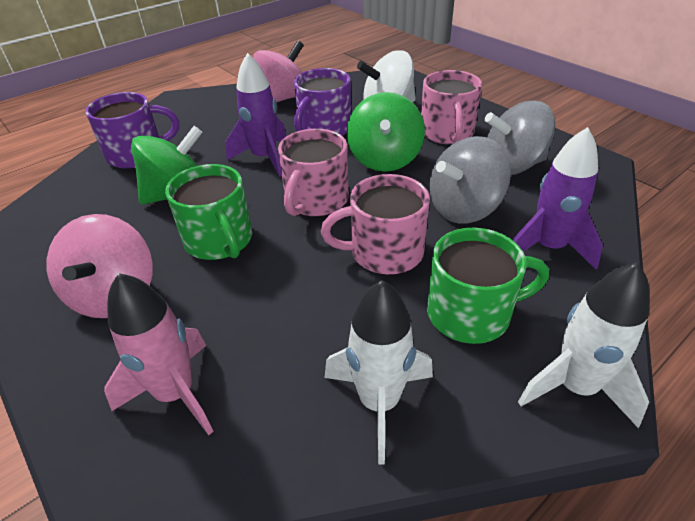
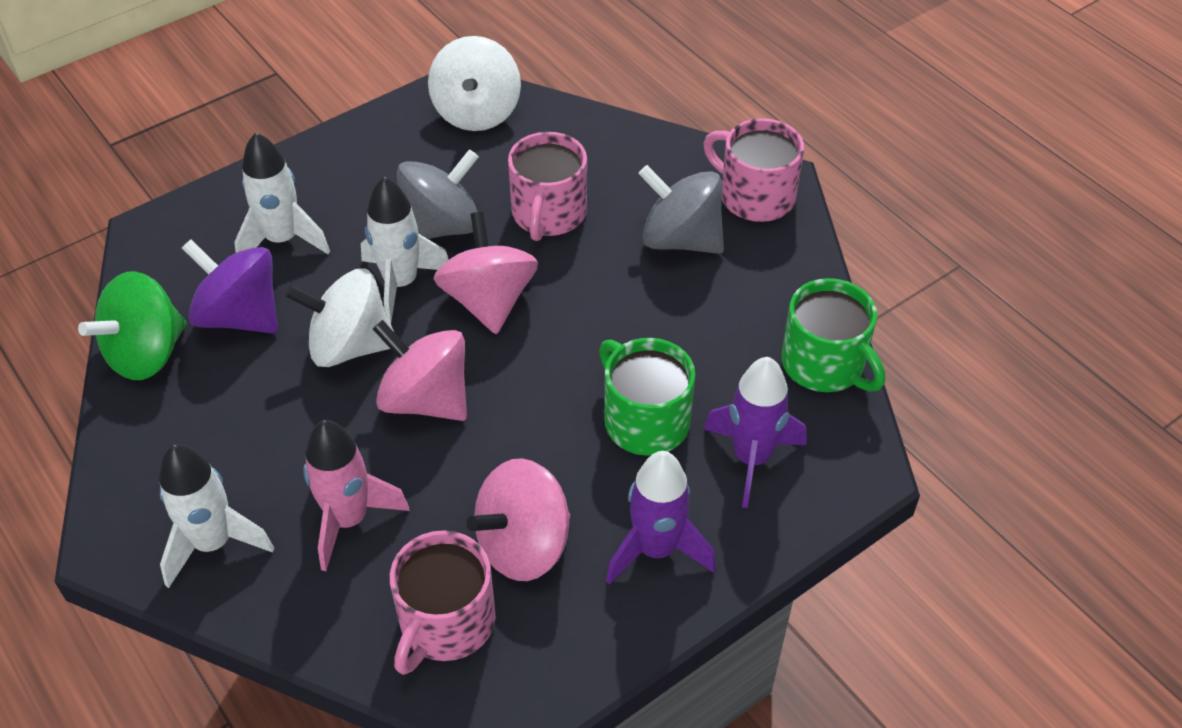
green spinning top: [131,126,203,205] [347,92,425,172] = 2 -> [78,271,187,380] = 1
pink spinning top: [46,214,153,318] [253,40,304,103] = 2 -> [373,320,467,421] [433,212,538,334] [466,458,570,581] = 3
purple mug: [85,92,179,168] [294,68,351,136] = 2 -> none = 0
purple spinning top: none = 0 -> [182,239,278,334] = 1
white rocket: [325,280,433,465] [518,262,650,428] = 2 -> [159,444,274,588] [234,132,330,254] [361,177,449,323] = 3
white spinning top: [357,50,416,102] = 1 -> [285,269,394,367] [428,36,521,131] = 2

